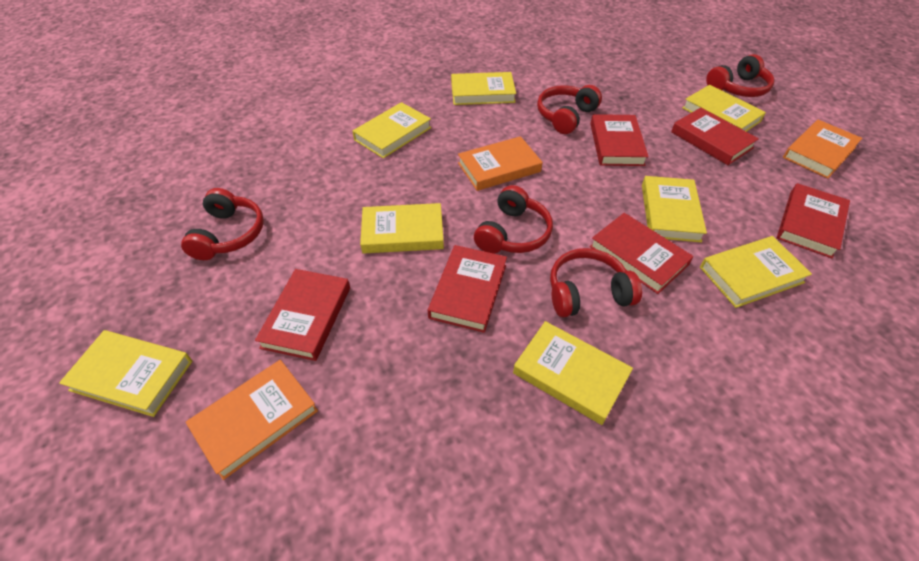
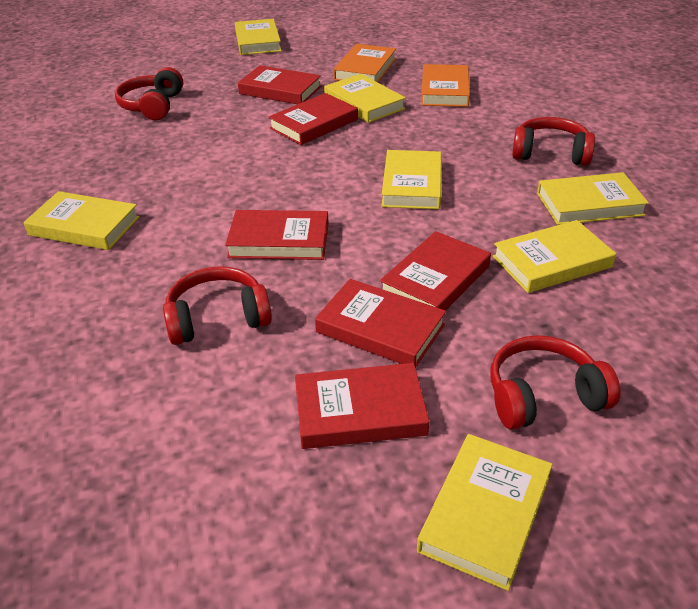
orange book: [186,360,318,480] [458,136,543,191] [783,120,862,179] = 3 -> [333,44,396,82] [421,64,470,107] = 2
red headphones: [181,188,264,260] [474,185,553,254] [537,85,602,134] [550,248,642,317] [706,54,774,97] = 5 -> [115,67,183,120] [163,266,272,345] [491,335,620,430] [512,117,595,166] = 4
yellow book: [59,330,192,417] [352,102,431,158] [360,203,444,254] [451,72,516,105] [513,321,633,425] [642,176,707,242] [682,85,766,132] [700,236,812,308] = 8 -> [23,191,139,250] [235,19,281,55] [324,74,406,123] [381,150,442,209] [417,434,553,591] [493,220,616,293] [537,172,649,225] = 7

